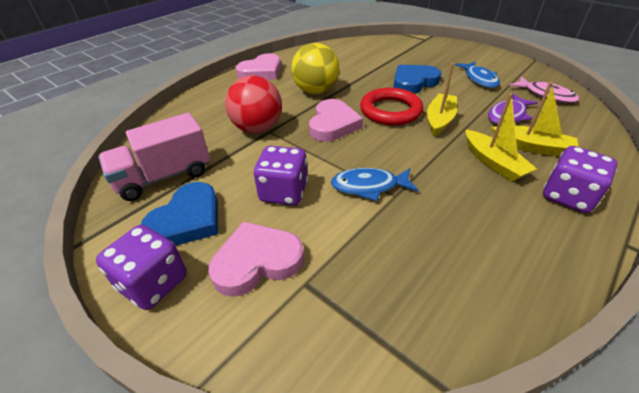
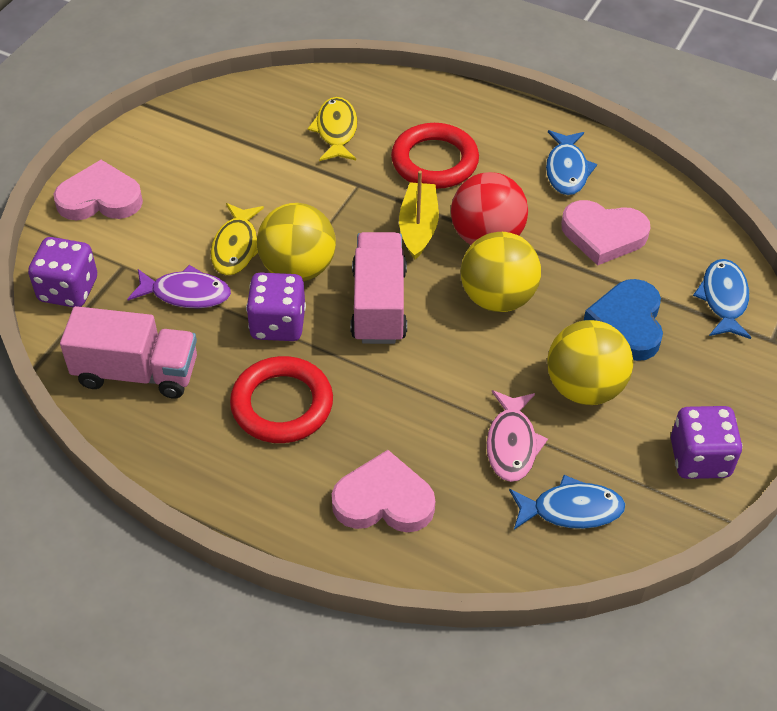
blue fish: [331,168,419,201] [455,61,500,88] = 2 -> [509,475,625,529] [546,130,597,195] [693,259,751,339] = 3
blue heart: [141,182,218,246] [393,65,441,94] = 2 -> [584,279,663,361] = 1
pink truck: [98,113,210,201] = 1 -> [60,306,197,398] [350,232,407,344] = 2
red ring: [360,88,423,125] = 1 -> [230,356,333,443] [391,123,479,189] = 2
yellow ball: [291,43,340,94] = 1 -> [257,203,336,281] [461,232,541,312] [547,320,633,405] = 3
yellow boat: [427,63,457,136] [466,94,537,182] [492,82,578,157] = 3 -> [399,171,439,260] = 1
yellow fish: none = 0 -> [211,203,264,276] [307,97,357,161] = 2

